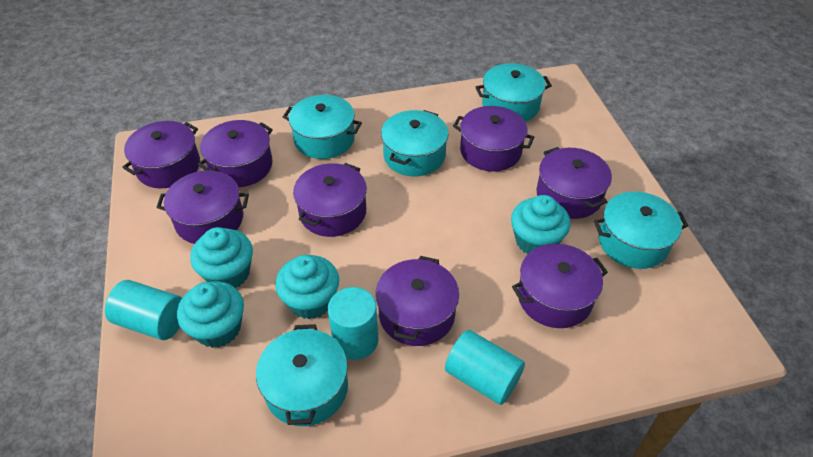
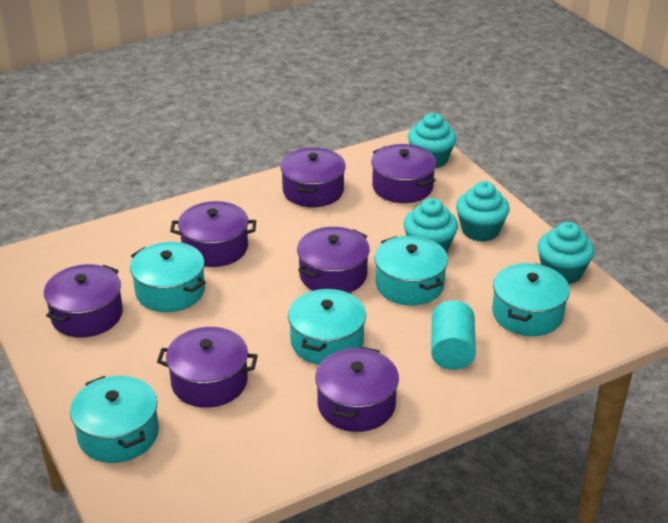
purple pot: [122,121,200,188] [156,170,249,244] [198,120,273,187] [293,163,367,237] [376,256,459,346] [453,106,535,171] [512,244,608,328] [536,147,612,219] = 8 -> [44,264,123,337] [157,327,258,408] [170,201,256,267] [280,148,346,207] [297,227,370,292] [315,347,399,432] [371,144,436,203] = 7
turquoise cylinder: [105,280,182,340] [328,287,379,360] [445,330,525,405] = 3 -> [431,300,476,370] = 1

